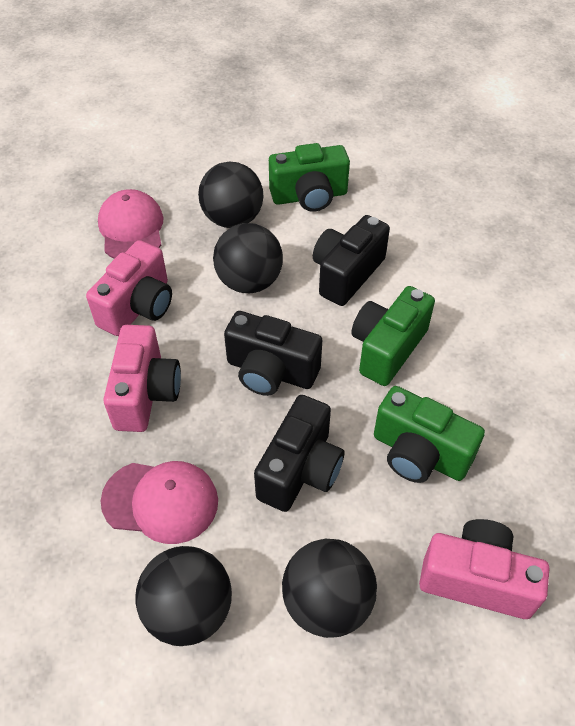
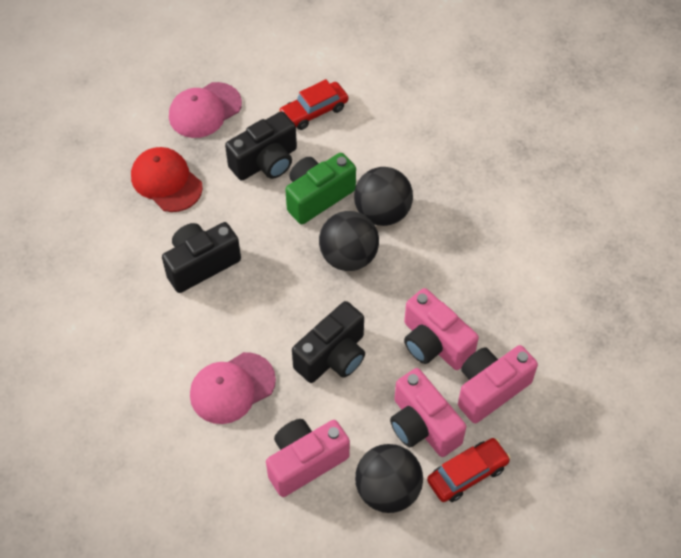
black ball: [136,546,232,646] [198,162,263,228] [213,223,283,293] [282,539,377,638] = 4 -> [319,211,379,271] [354,167,413,226] [355,444,423,513] = 3
green camera: [269,143,350,212] [352,286,435,386] [374,386,485,483] = 3 -> [285,153,356,224] = 1
pink camera: [86,240,172,336] [103,325,181,432] [419,519,549,619] = 3 -> [266,419,350,497] [390,368,466,457] [404,288,479,370] [458,345,538,424] = 4
red cap: none = 0 -> [131,147,203,212] = 1
red car: none = 0 -> [278,79,348,130] [427,438,511,502] = 2

